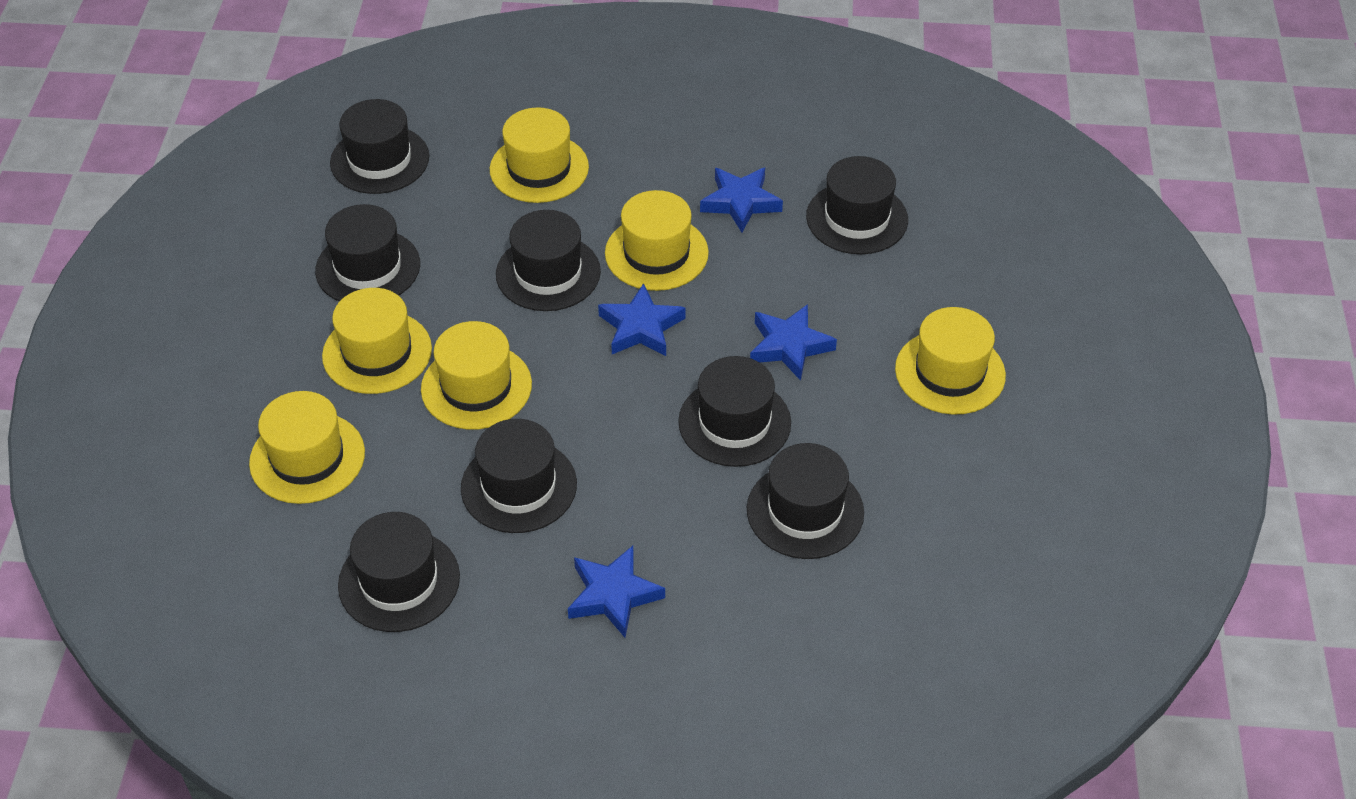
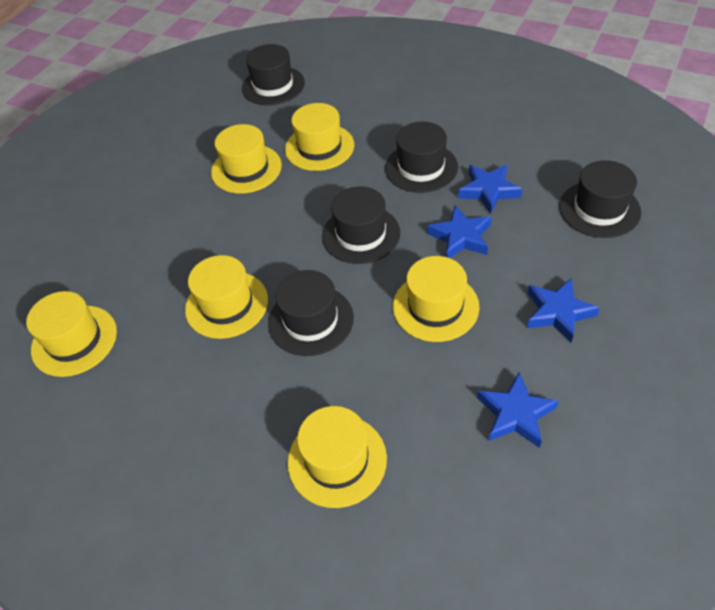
black hat: [315,204,420,301] [330,99,429,194] [338,512,460,632] [461,419,577,533] [496,210,601,311] [678,356,791,467] [747,443,864,559] [806,156,908,254] = 8 -> [242,44,305,105] [268,270,354,356] [322,186,400,264] [385,122,458,193] [559,160,641,238] = 5

